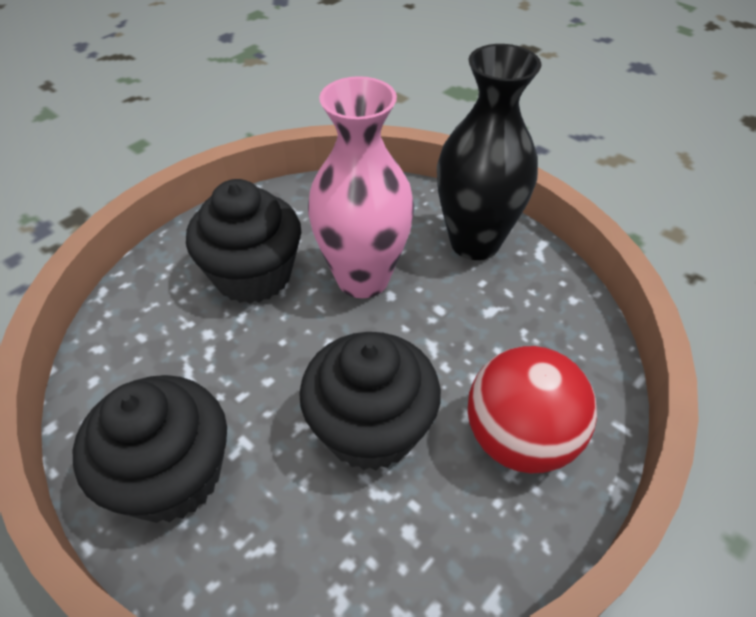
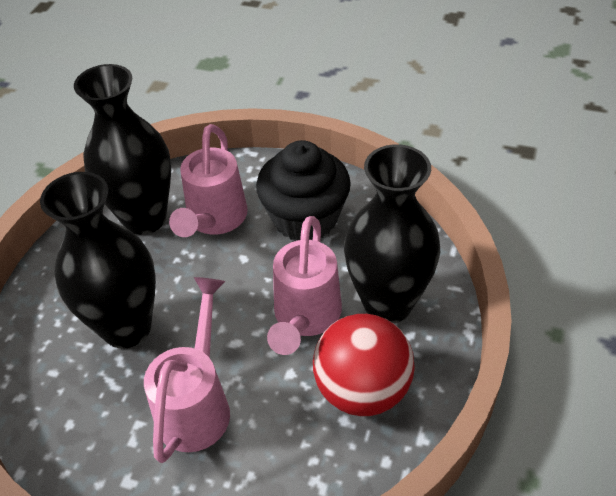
black cupcake: [73,375,227,523] [186,179,301,304] [299,332,441,471] = 3 -> [256,140,351,241] = 1
black vase: [437,44,541,260] = 1 -> [40,172,156,348] [74,64,171,235] [344,144,440,323] = 3
pink vase: [308,76,414,298] = 1 -> none = 0
pink watering can: none = 0 -> [144,277,230,463] [169,124,248,237] [267,216,342,355] = 3

